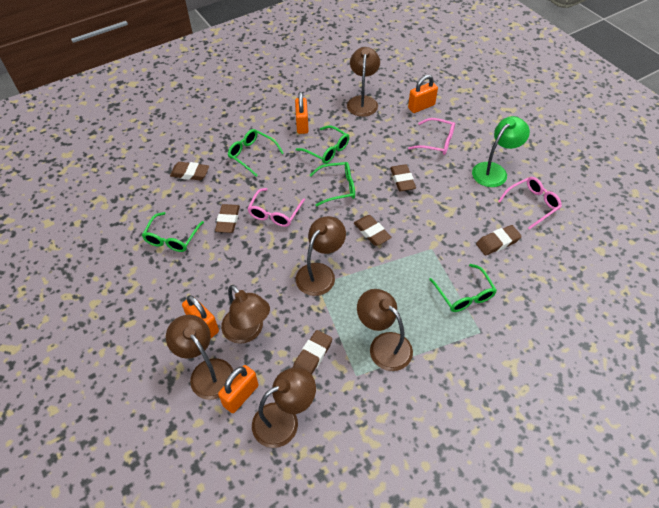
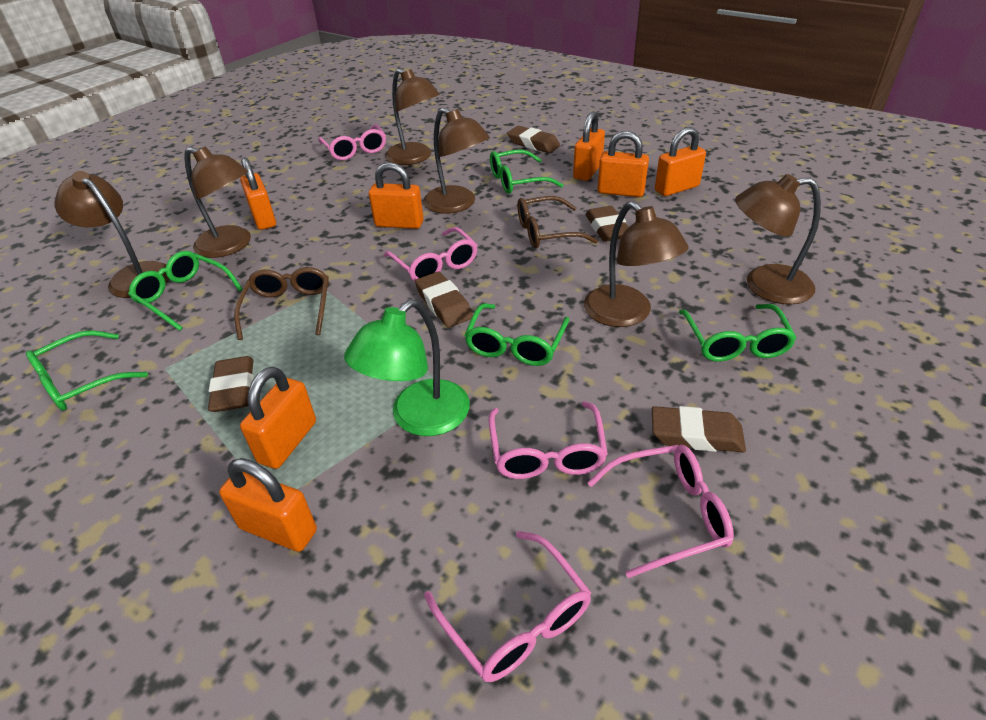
brown eraser: [170,162,209,180] [215,204,240,233] [293,330,332,375] [354,215,391,246] [390,164,416,191] [476,225,522,255] = 6 -> [208,356,253,412] [415,272,473,328] [507,126,560,153] [586,206,628,242] [652,406,746,452] = 5
brown glasses: none = 0 -> [234,267,329,340] [517,196,598,248] = 2
orange padlock: [182,295,219,338] [218,365,259,413] [295,92,309,134] [408,75,438,113] = 4 -> [219,458,317,552] [240,157,276,230] [240,367,316,469] [369,162,424,229] [573,111,605,181] [597,131,649,197] [655,127,706,196] = 7
pink glasses: [247,188,305,227] [408,118,455,155] [498,177,562,230] = 3 -> [318,124,386,160] [384,227,477,281] [424,531,591,682] [488,401,608,479] [587,445,734,578] = 5

